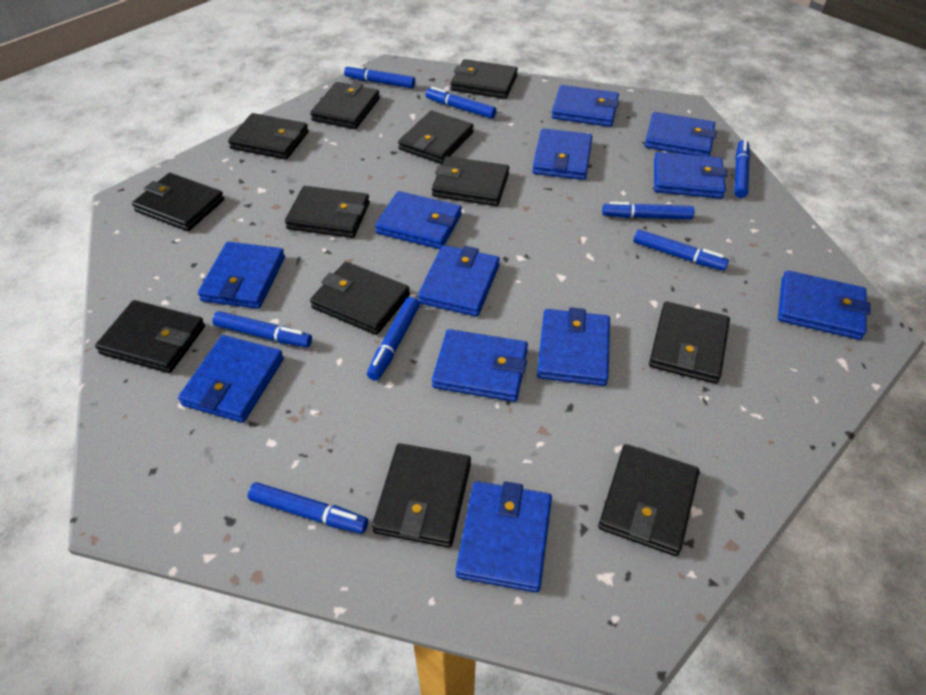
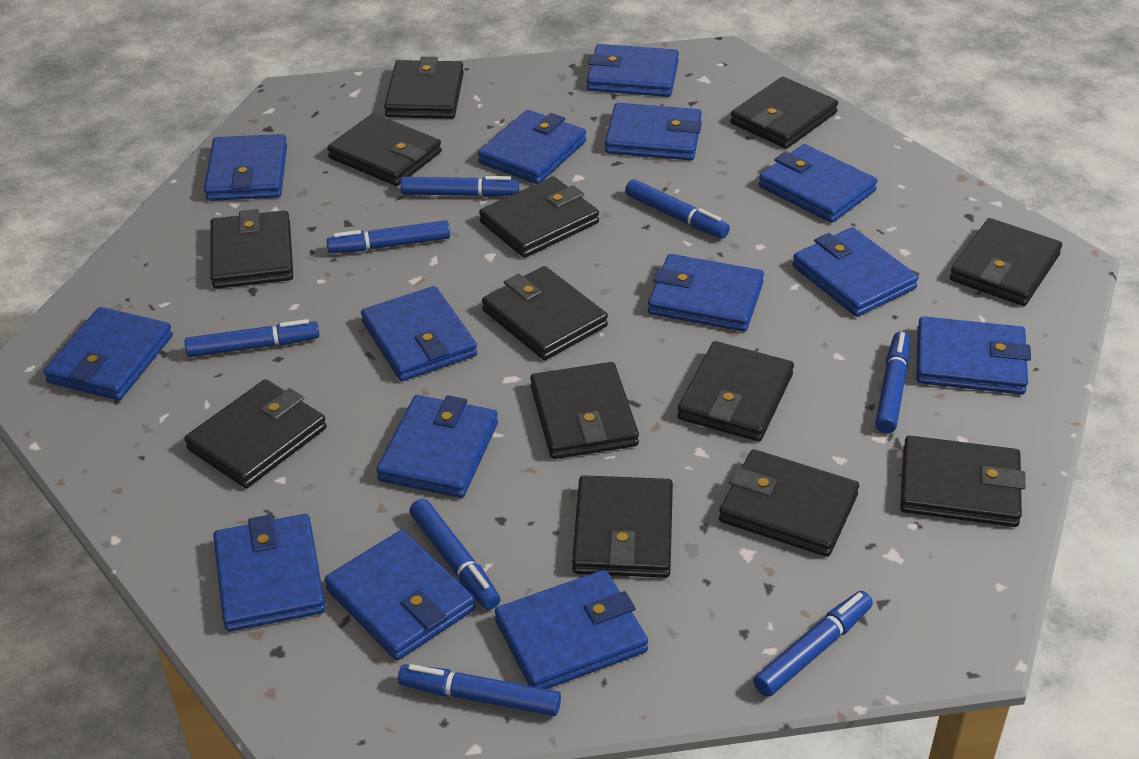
black wallet: [95,300,205,373] [132,173,224,231] [228,113,309,160] [285,186,370,238] [310,82,380,129] [310,262,410,335] [372,443,471,548] [398,111,473,164] [432,156,509,206] [451,59,518,99] [598,444,699,556] [649,302,730,384] = 12 -> [184,379,327,488] [210,209,293,289] [327,114,442,186] [384,57,464,119] [479,176,599,258] [482,266,608,360] [530,362,639,459] [572,475,673,578] [677,341,794,442] [719,449,859,557] [730,77,838,149] [900,436,1026,527] [950,218,1062,306] = 13
blue wallet: [178,335,284,423] [198,241,285,309] [375,191,462,249] [418,245,500,317] [432,329,528,402] [456,481,552,593] [532,128,592,180] [537,307,610,386] [552,85,619,127] [645,112,716,156] [654,152,727,199] [778,270,870,340] = 12 -> [44,307,173,400] [204,134,287,201] [213,514,326,632] [324,530,475,661] [361,286,477,381] [376,395,498,498] [478,110,586,184] [495,570,648,689] [587,44,679,97] [605,103,702,160] [648,254,764,332] [759,144,877,223] [792,227,918,317] [916,316,1031,395] = 14

